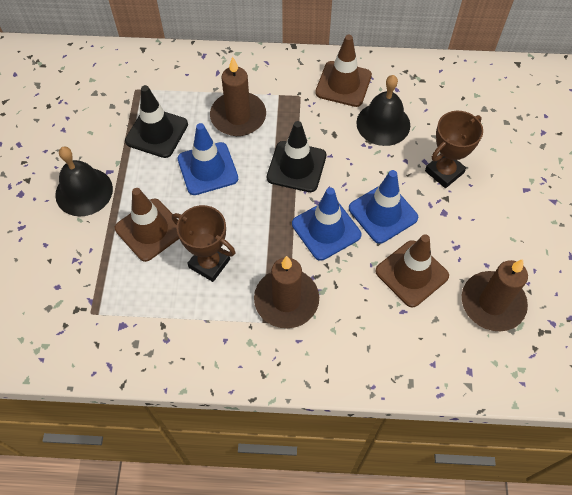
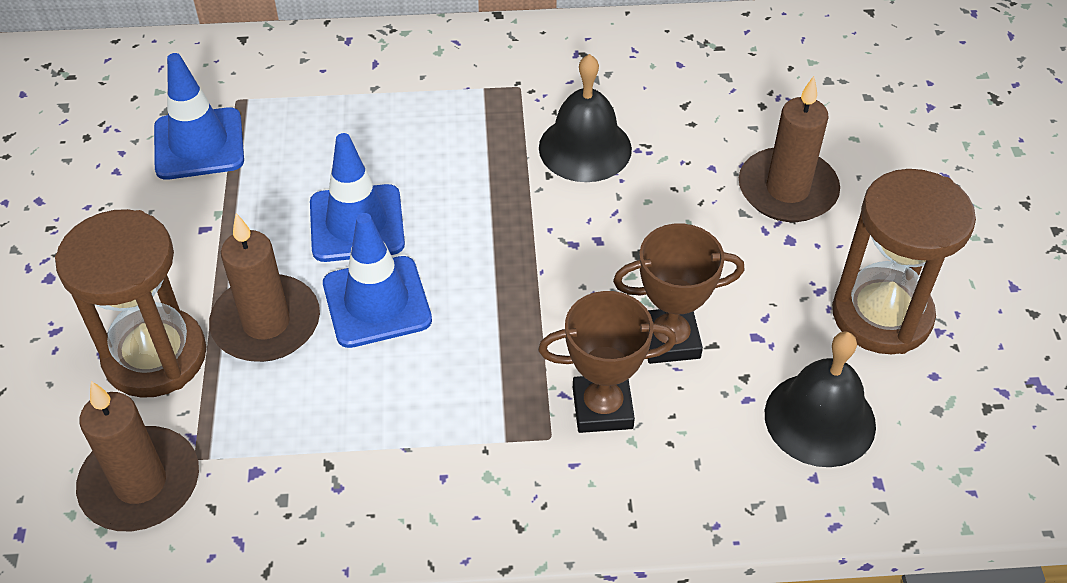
black traffic cone: [125,85,188,158] [267,121,326,192] = 2 -> none = 0
brown hourglass: none = 0 -> [55,209,207,398] [832,169,976,354] = 2
brown traffic cone: [115,188,179,262] [315,35,372,107] [375,234,449,307] = 3 -> none = 0

